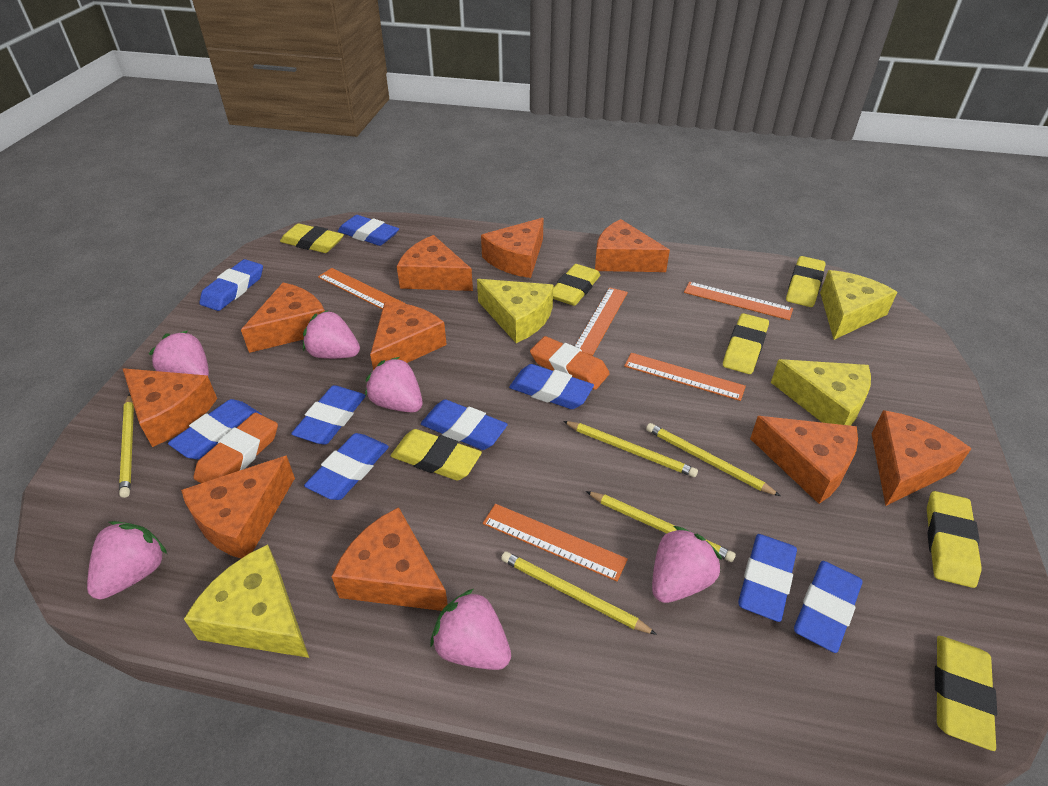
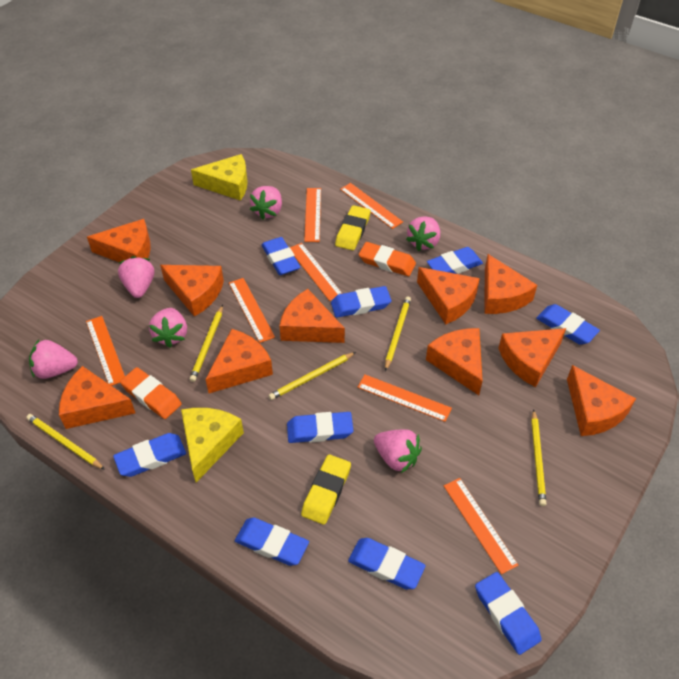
orange ruler: [318,268,406,309] [483,504,628,581] [575,287,628,356] [624,353,746,401] [684,282,793,320] = 5 -> [86,316,125,386] [229,278,275,343] [290,243,343,301] [304,188,321,242] [340,183,403,229] [357,375,452,422] [444,478,519,574] = 7
yellow cheese: [184,545,309,658] [477,279,553,343] [771,359,871,426] [820,270,897,340] = 4 -> [181,408,244,482] [191,154,248,201] = 2
yellow eraser: [280,223,344,253] [391,429,482,481] [553,264,600,306] [723,313,769,374] [786,256,826,307] [927,491,982,588] [935,636,997,751] = 7 -> [301,455,351,525] [335,205,371,250] = 2

